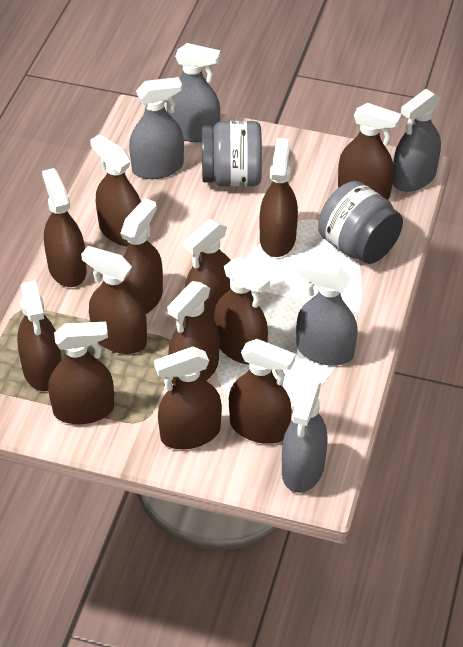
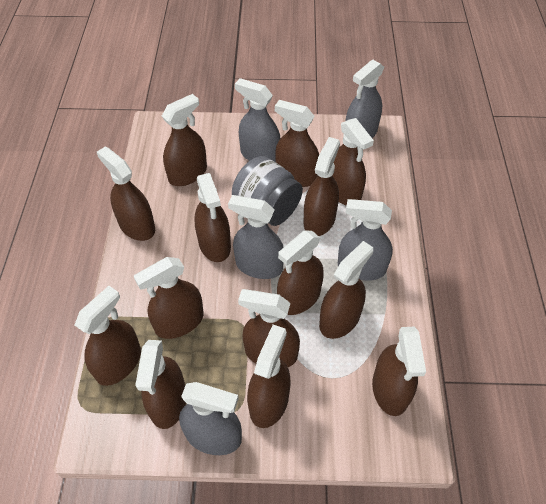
brown spray bottle: [17,281,61,391] [42,168,87,287] [48,322,114,424] [81,246,147,354] [90,134,141,246] [120,198,163,314] [154,347,222,449] [167,281,220,385] [184,219,231,319] [214,257,270,364] [229,339,296,444] [260,138,298,257] [338,103,401,200] = 13 -> [75,286,141,386] [97,147,155,241] [134,257,204,339] [135,340,186,429] [162,94,207,186] [194,173,231,262] [238,289,300,367] [247,325,291,428] [275,100,319,187] [277,230,324,315] [304,137,340,236] [319,241,373,339] [332,118,374,206] [372,327,426,416] = 14
grey jar: [202,121,262,187] [318,181,403,264] = 2 -> [232,156,303,226] = 1

